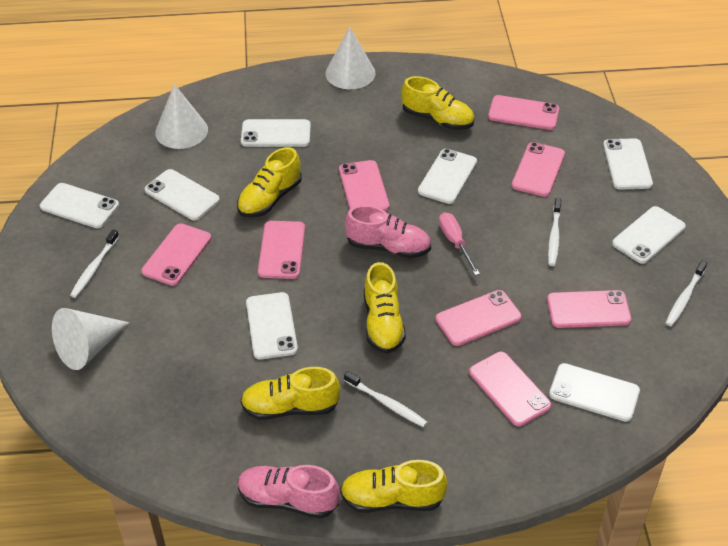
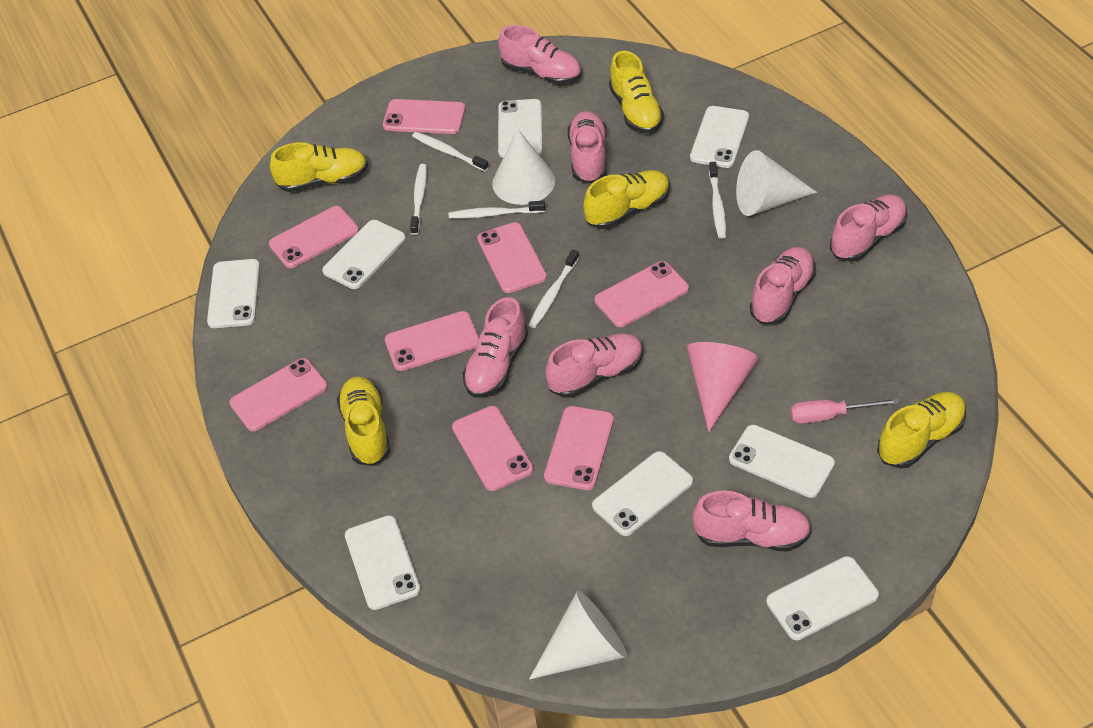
pink cone: none = 0 -> [687,342,758,432] = 1
pink shoe: [238,465,339,519] [345,205,431,259] = 2 -> [463,297,528,398] [498,25,582,85] [545,333,643,398] [568,111,607,184] [692,491,812,551] [750,247,816,324] [830,195,907,262] = 7
white toothbrush: [70,229,119,298] [344,371,427,427] [548,198,561,266] [666,261,707,326] = 4 -> [410,164,427,235] [412,132,489,171] [449,201,545,219] [529,249,579,328] [709,162,726,238] = 5

